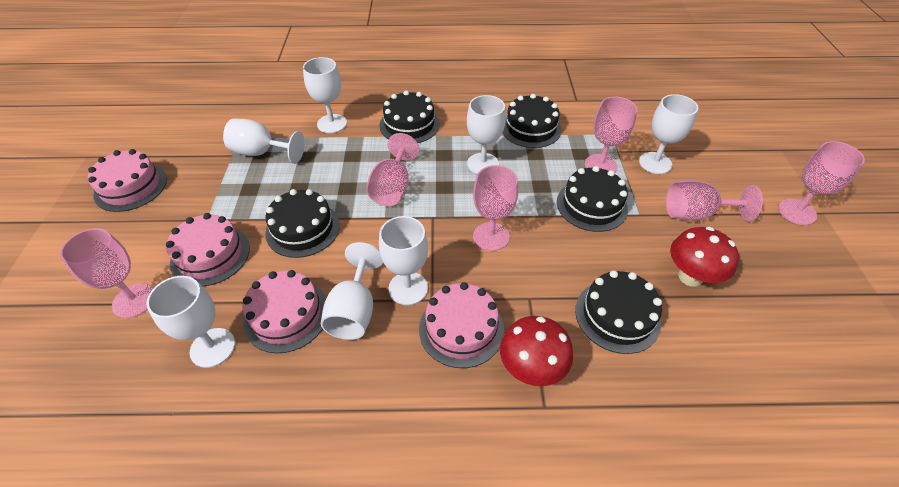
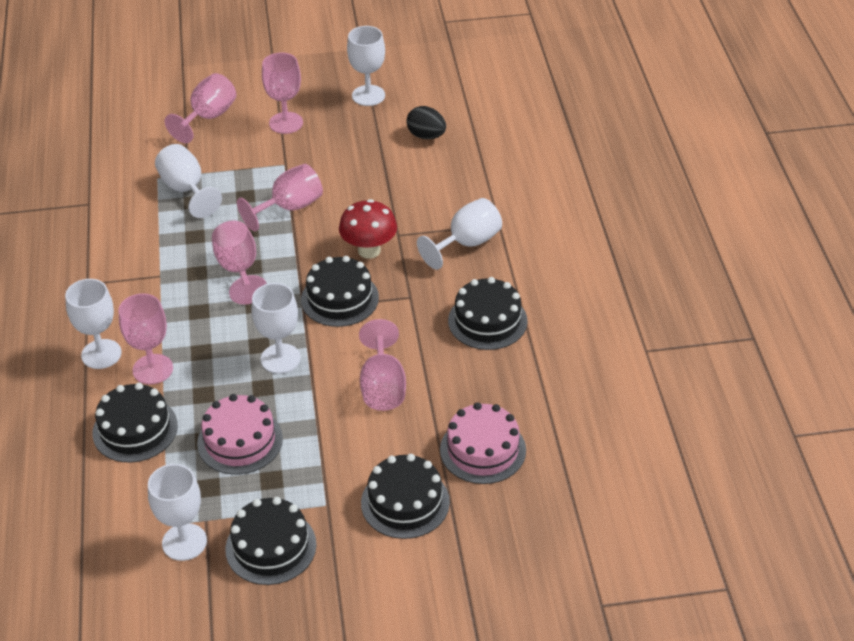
black egg: none = 0 -> [406,106,446,139] = 1
pink cake: [88,149,167,212] [166,213,250,287] [243,270,326,353] [419,282,504,368] = 4 -> [197,394,283,474] [440,402,526,484] = 2
red mushroom: [500,316,573,386] [670,227,739,287] = 2 -> [339,199,397,259] = 1
white goblet: [146,276,235,368] [223,118,305,164] [303,57,347,133] [321,242,383,340] [379,216,428,305] [467,95,506,174] [639,94,698,174] = 7 -> [65,279,122,369] [148,464,207,561] [155,144,222,218] [251,283,301,374] [347,26,385,106] [417,198,502,270] = 6

